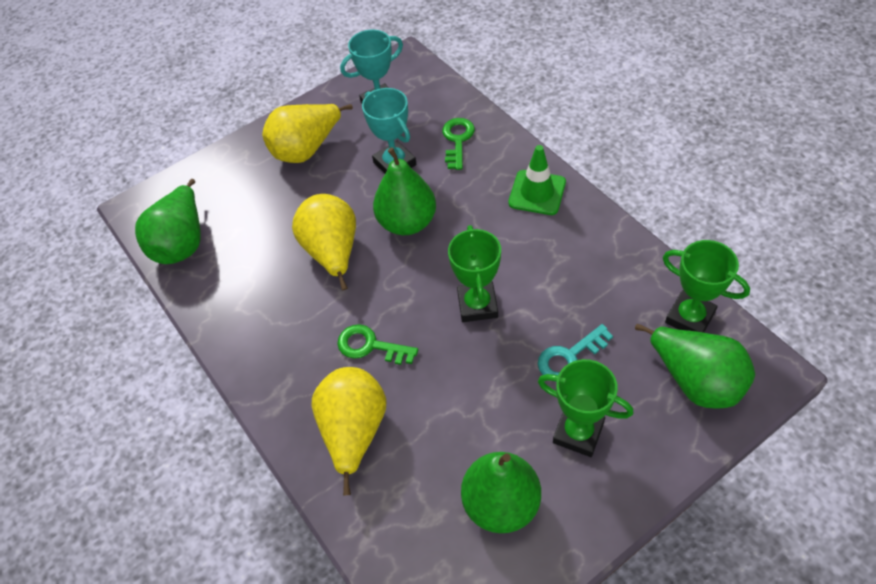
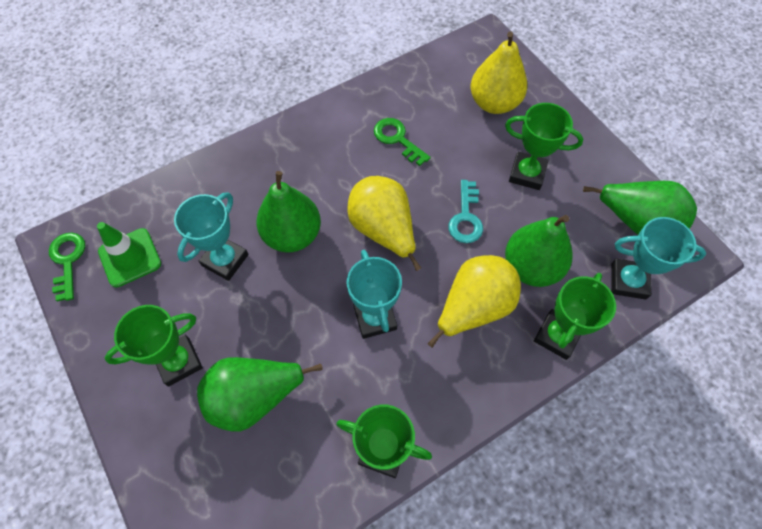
green trophy: [448,225,501,322] [538,359,633,457] [663,240,750,333] = 3 -> [105,305,203,387] [336,405,432,478] [505,103,584,190] [534,273,616,360] = 4
turquoise trophy: [340,29,403,103] [362,88,416,174] = 2 -> [174,192,249,281] [347,250,402,339] [611,217,706,300] = 3

